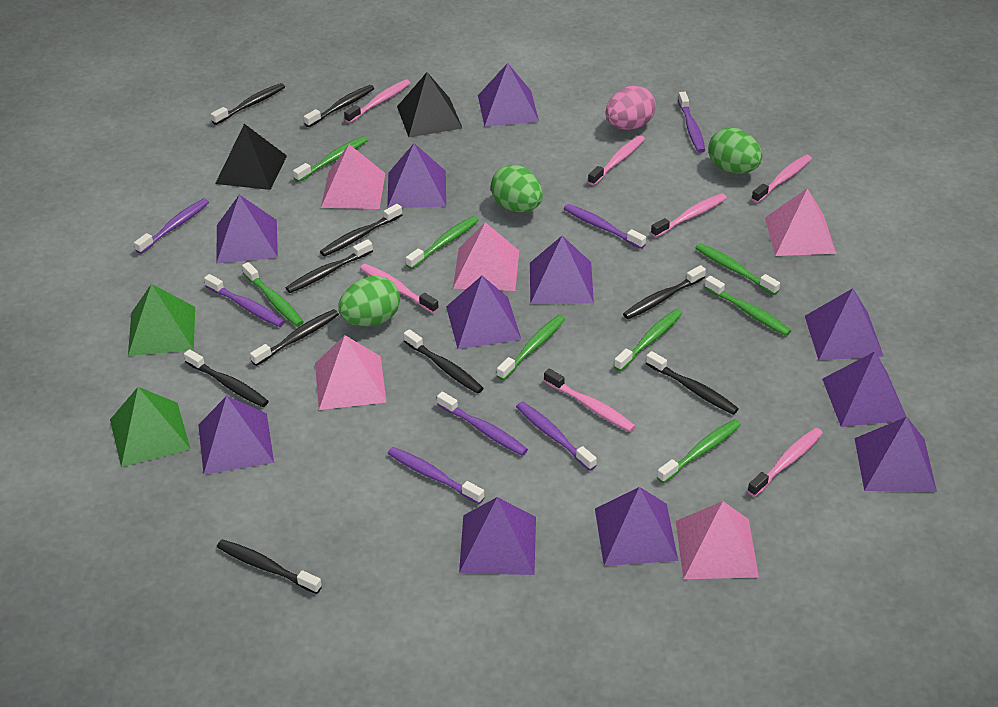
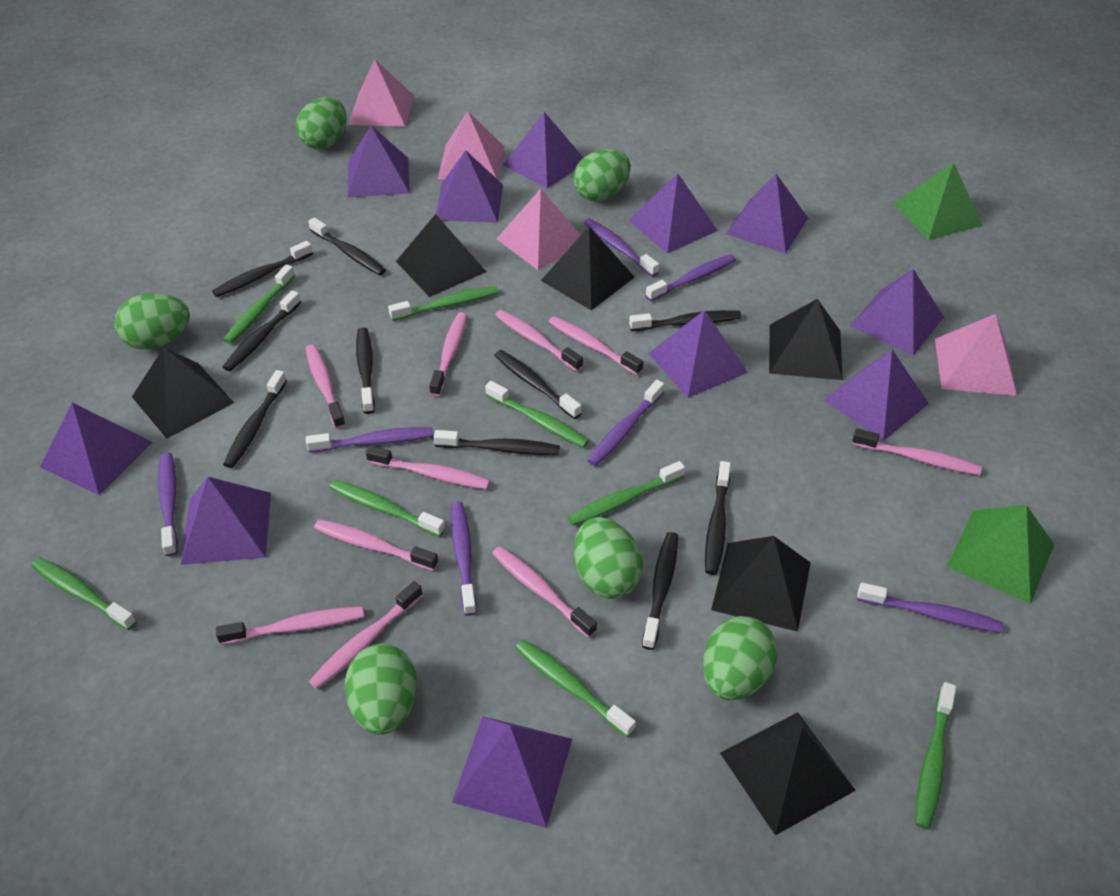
black pyramid: [215,124,287,190] [397,72,463,137] = 2 -> [132,347,234,439] [396,214,486,297] [541,226,635,310] [711,536,811,632] [720,712,856,835] [769,299,843,380] = 6
green egg: [338,276,400,326] [491,165,543,212] [708,128,762,174] = 3 -> [114,293,190,350] [296,97,346,150] [345,644,417,735] [573,149,631,201] [574,517,643,599] [703,616,778,700] = 6
pink egg: [605,86,656,130] = 1 -> none = 0
pink pyramid: [315,335,387,410] [321,144,385,209] [453,222,519,291] [676,501,759,579] [765,188,836,256] = 5 -> [348,59,414,127] [438,111,504,179] [497,189,581,270] [935,314,1017,396] = 4
pink toothbrush: [344,79,410,123] [360,264,439,313] [544,368,635,432] [588,135,645,185] [651,193,727,237] [748,428,823,497] [752,155,812,203] = 7 -> [216,606,364,645] [306,344,346,429] [309,581,423,689] [314,519,438,571] [366,446,490,489] [429,312,467,397] [492,546,597,638] [495,310,583,371] [548,316,643,375] [852,428,982,475] = 10

